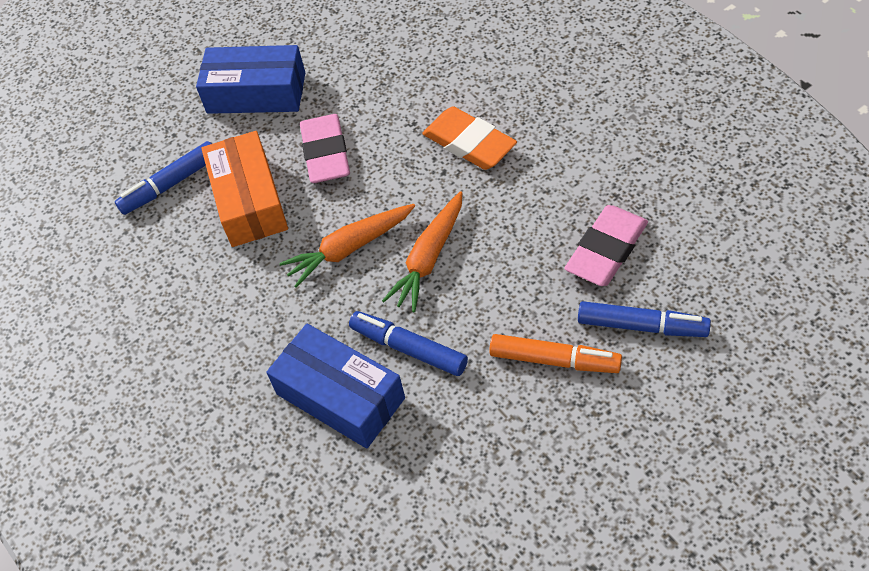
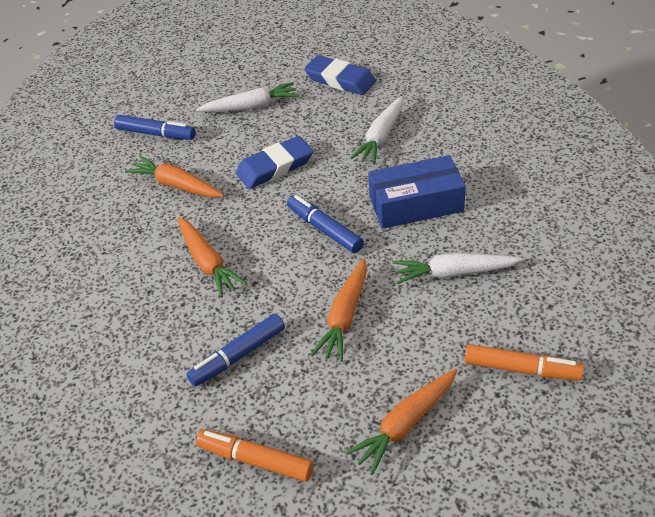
blue box: [196,45,305,114] [266,324,405,449] = 2 -> [369,155,466,229] = 1
blue eraser: none = 0 -> [236,136,313,189] [304,55,376,95] = 2
orange box: [201,131,288,247] = 1 -> none = 0
orange carrot: [279,204,415,288] [382,191,462,312] = 2 -> [125,156,224,197] [177,217,247,297] [311,258,367,362] [346,369,457,475] = 4
orange eraser: [422,106,517,170] = 1 -> none = 0
orange marker: [489,334,622,373] = 1 -> [196,429,314,482] [465,344,584,381] = 2
pink eraser: [300,114,350,183] [564,205,648,286] = 2 -> none = 0
white carrot: none = 0 -> [196,82,299,112] [350,96,403,165] [393,253,523,284] = 3

